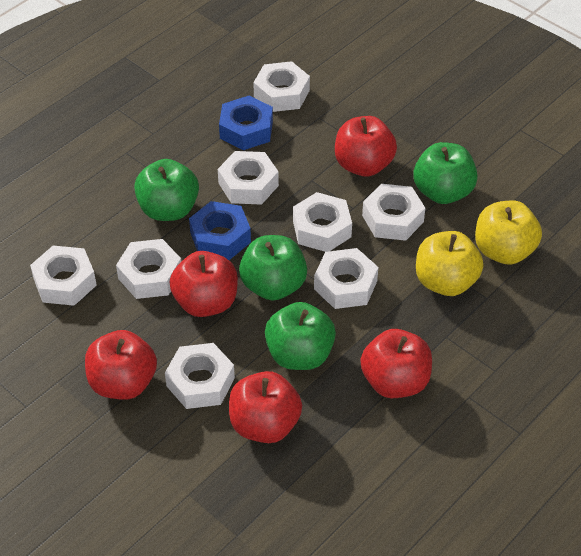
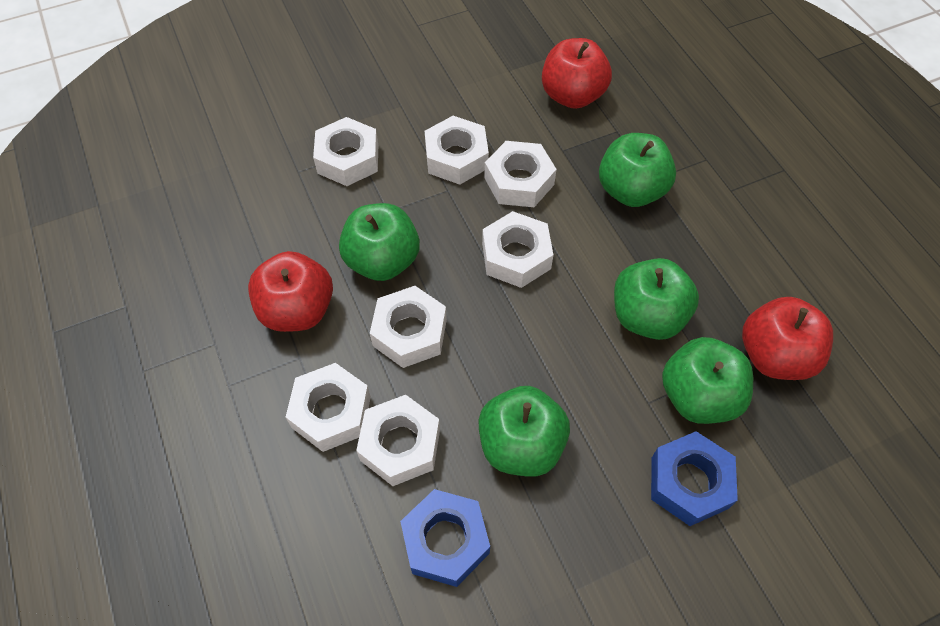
green apple: [134,159,199,221] [239,235,307,300] [265,302,336,370] [413,142,478,204] = 4 -> [339,203,420,281] [479,386,570,477] [599,133,676,207] [614,258,699,340] [662,337,753,424] = 5
red apple: [85,330,157,400] [170,251,238,317] [229,371,302,443] [335,116,397,177] [361,329,432,398] = 5 -> [248,251,333,332] [542,38,612,109] [742,297,833,380] = 3
white nut: [30,246,97,306] [116,239,181,299] [165,343,235,409] [218,151,279,205] [253,61,310,112] [293,192,352,252] [314,248,378,309] [362,184,425,241] = 8 -> [286,363,371,452] [313,117,378,186] [356,395,440,486] [370,286,447,368] [425,116,489,185] [482,211,553,288] [484,141,557,207] = 7
yellow apple: [416,231,484,296] [475,200,542,264] = 2 -> none = 0

